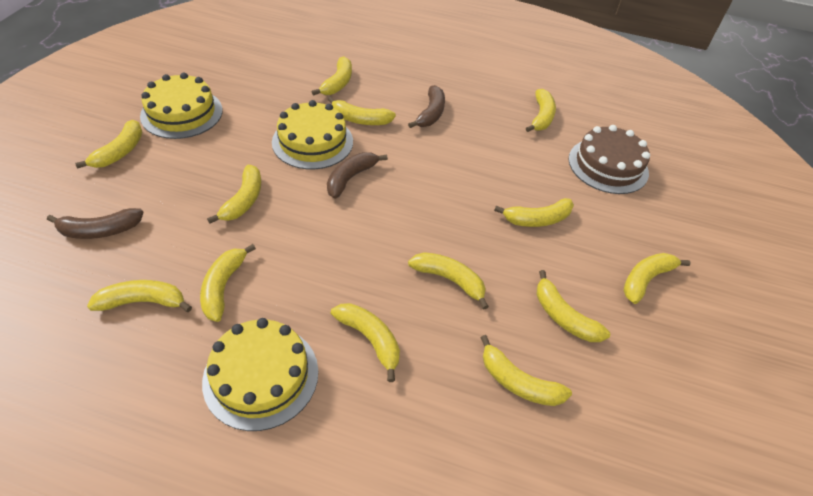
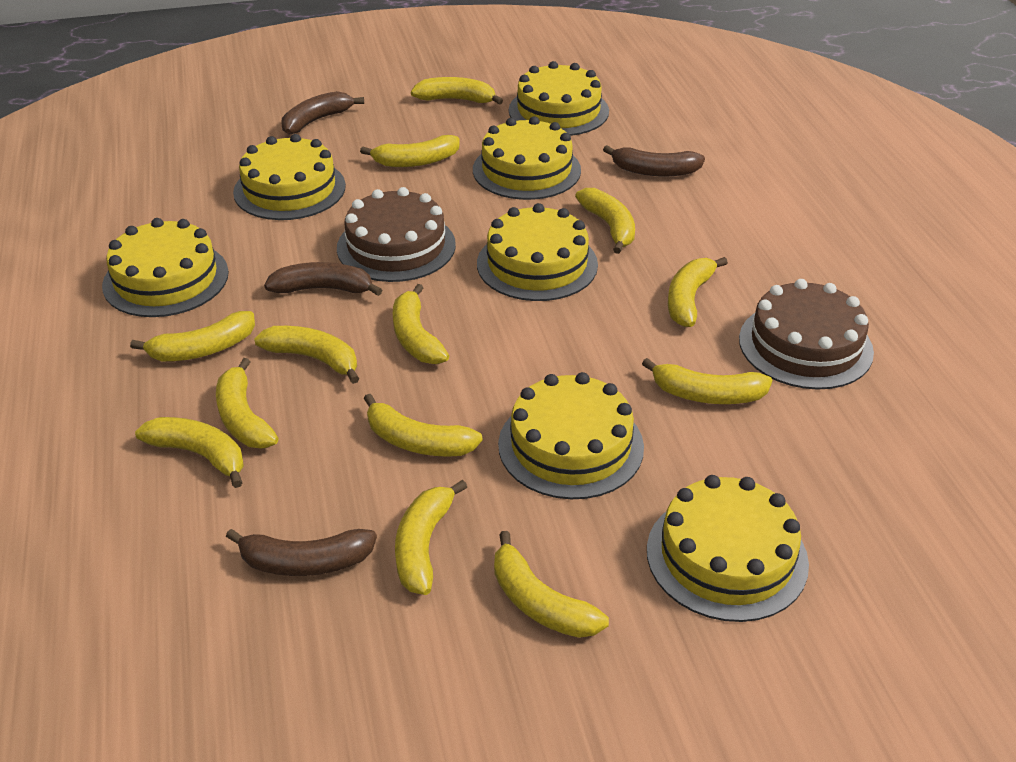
brown banana: [47,208,143,239] [327,152,388,199] [408,85,445,128] = 3 -> [226,529,377,576] [264,262,382,296] [281,91,364,135] [603,145,705,177] = 4
brown cake: [568,125,650,194] = 1 -> [337,187,456,282] [739,279,874,390] = 2
yellow cake: [140,73,223,139] [202,318,318,431] [272,100,353,170] = 3 -> [102,218,229,317] [233,134,346,220] [473,116,581,200] [477,203,598,301] [498,372,644,499] [509,61,609,136] [647,475,809,622] = 7

